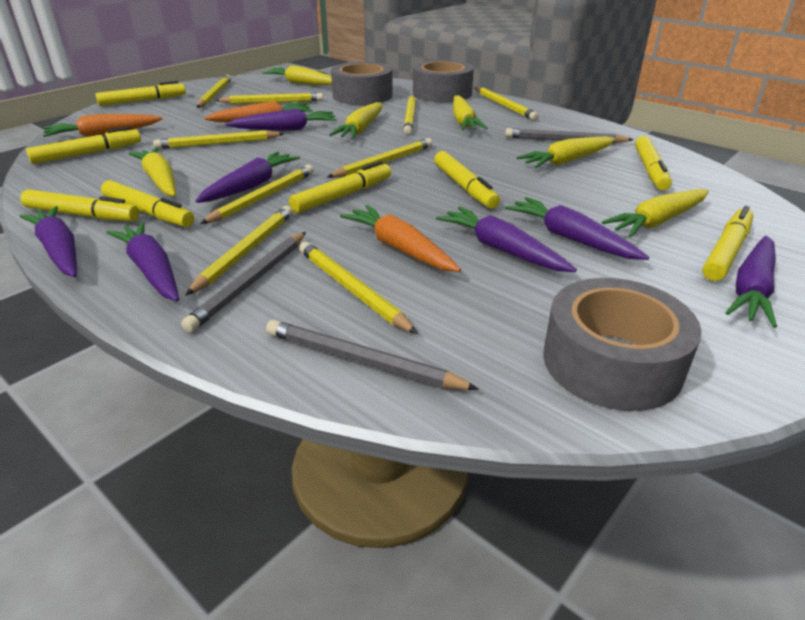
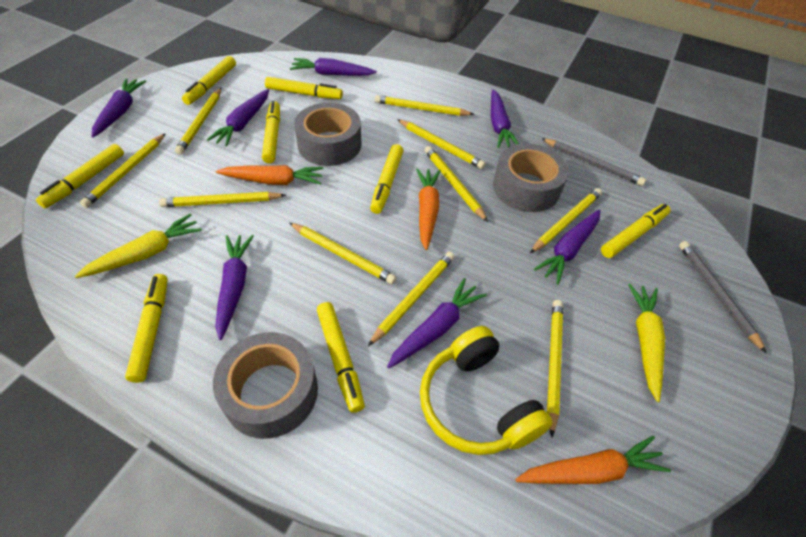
grey pencil: [181,232,306,332] [266,320,479,390] [505,128,634,143] = 3 -> [541,138,646,186] [679,241,767,354] = 2
yellow carrot: [128,147,176,196] [262,65,332,85] [329,102,382,139] [453,95,488,130] [516,137,616,168] [602,189,709,237] = 6 -> [75,214,202,278] [628,284,665,402] = 2
yellow headphones: none = 0 -> [420,326,553,455] = 1
yellow pencil: [153,130,285,149] [185,206,293,296] [197,75,231,108] [200,165,314,224] [215,93,323,104] [299,242,418,334] [327,138,433,178] [403,95,416,135] [475,87,538,121] = 9 -> [80,133,166,208] [159,192,286,207] [175,88,221,154] [289,223,397,284] [368,252,455,346] [375,95,474,116] [397,119,486,169] [425,146,488,222] [530,188,602,253] [547,300,563,437] = 10

